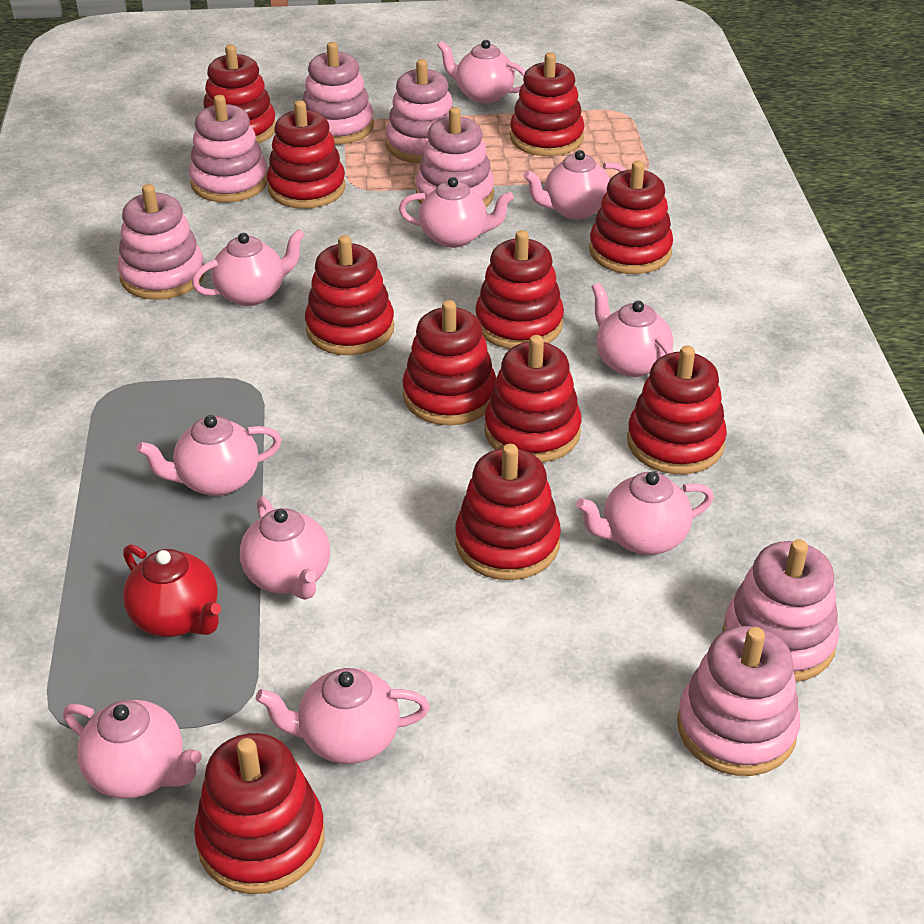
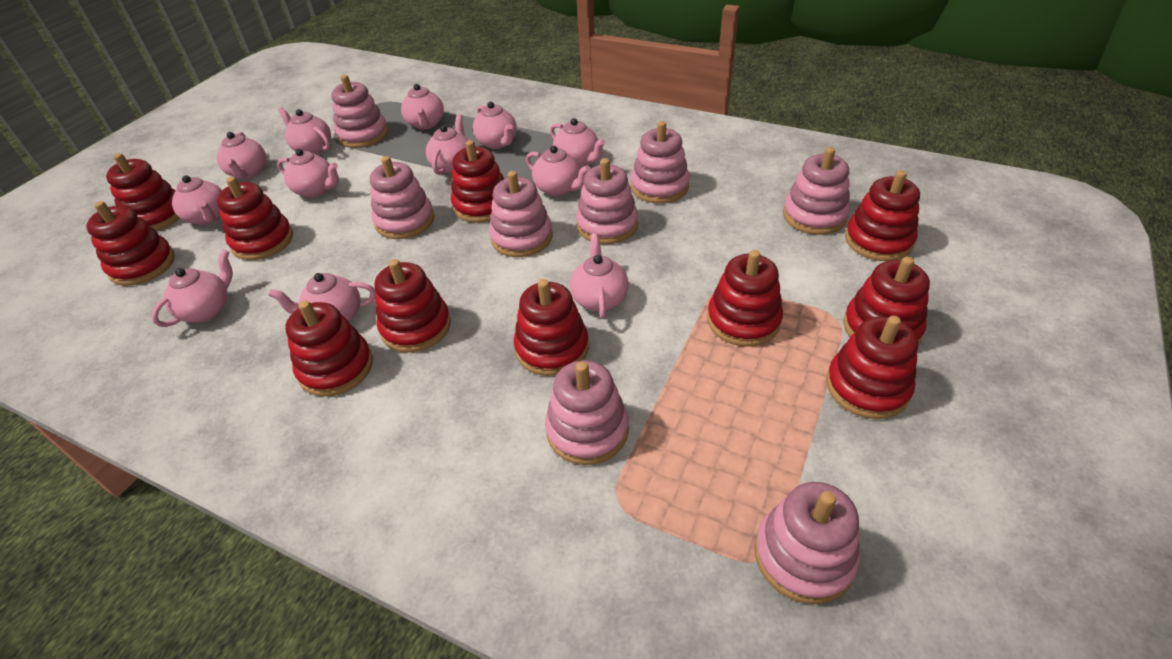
pink stacking toy: [117,184,205,300] [189,95,268,202] [302,42,374,145] [386,59,453,164] [416,107,494,207] [677,626,800,776] [722,539,840,682] = 7 -> [331,75,388,148] [370,156,434,239] [489,171,553,257] [545,360,629,465] [576,158,638,244] [631,121,690,204] [755,482,859,604] [783,147,850,235] = 8
pink teapot: [63,700,202,799] [137,415,282,496] [192,229,305,306] [240,496,330,600] [256,668,430,764] [399,177,514,248] [437,40,526,103] [524,150,626,219] [576,472,714,555] [592,282,673,377] = 10 -> [151,249,233,327] [172,175,222,225] [217,132,266,179] [269,273,376,321] [277,149,338,198] [278,107,331,155] [401,84,444,130] [426,114,468,175] [472,102,517,149] [526,146,590,196] [550,118,605,167] [570,233,628,319] = 12
red teapot: [123,544,221,637] = 1 -> none = 0

